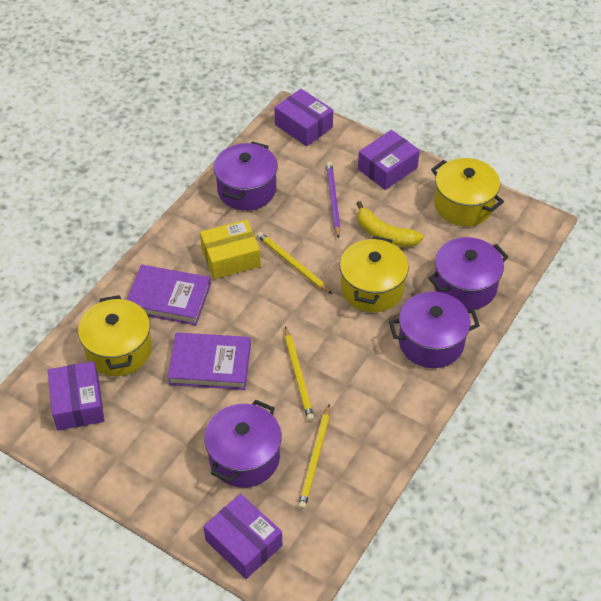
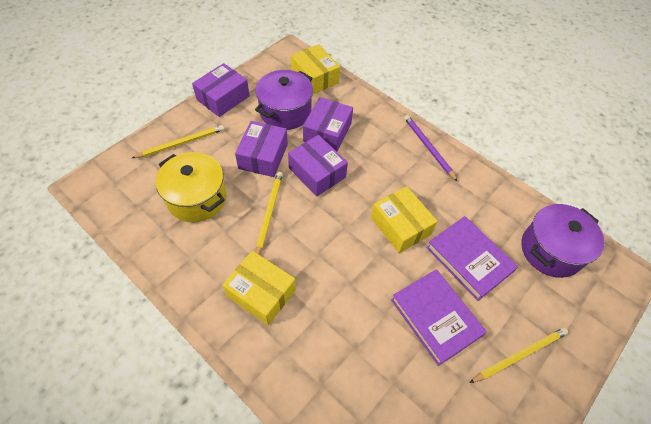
purple pot: [204,400,282,488] [214,141,278,211] [389,292,480,368] [428,237,508,310] = 4 -> [255,70,313,130] [522,204,604,278] = 2
yellow banana: [356,201,423,247] = 1 -> none = 0
yellow box: [200,219,261,279] = 1 -> [222,251,296,325] [291,44,340,94] [371,186,437,253] = 3
yellow pot: [78,295,152,376] [340,236,409,312] [431,158,504,226] = 3 -> [156,152,226,223] = 1

